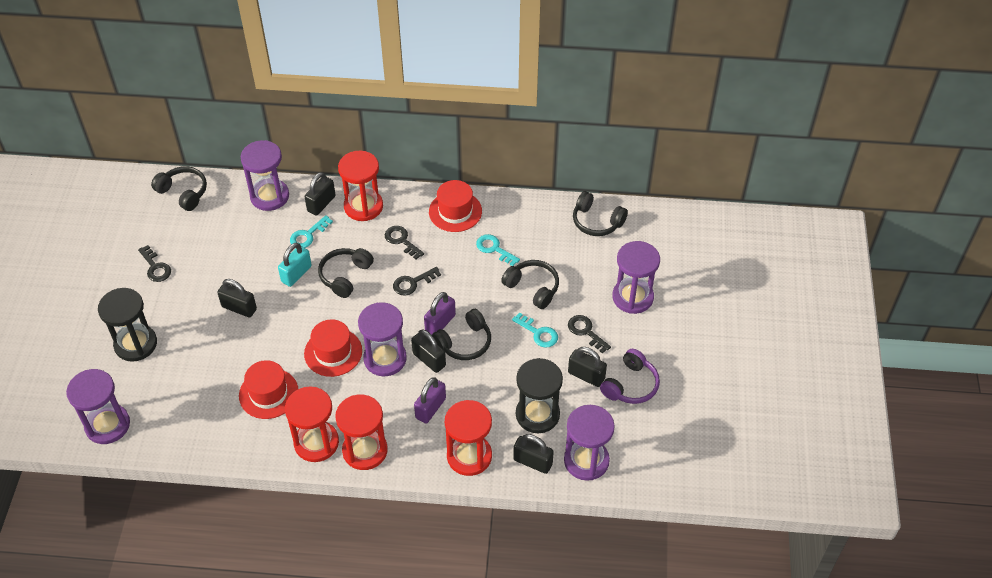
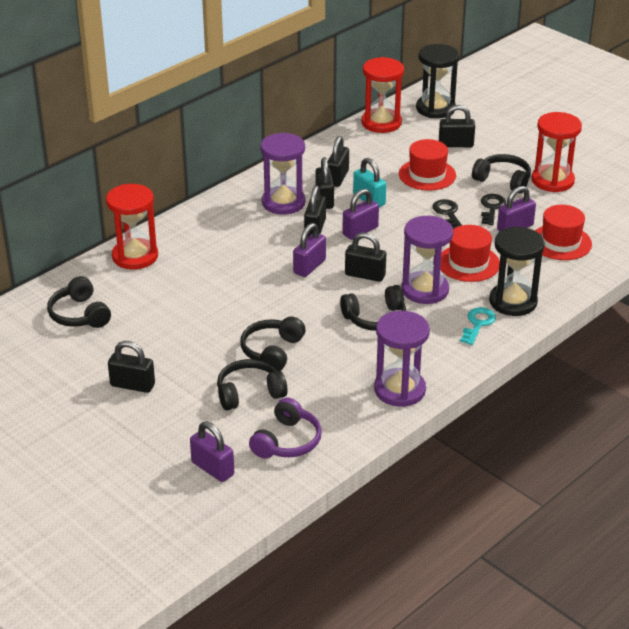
black key: [138,245,171,282] [385,226,424,259] [393,267,441,295] [568,315,611,353] = 4 -> [433,199,462,229] [481,194,506,225] = 2
black padlock: [217,279,257,318] [305,172,336,216] [411,329,446,373] [513,434,554,474] [568,347,607,387] = 5 -> [108,341,155,393] [304,185,326,238] [316,157,334,209] [328,136,349,187] [345,233,386,282] [439,105,475,147] = 6
purple hourglass: [66,369,130,444] [241,140,289,211] [358,302,407,376] [564,405,615,481] [612,241,660,314] = 5 -> [260,132,305,215] [374,311,430,407] [402,216,453,304] = 3
purple padlock: [414,377,446,423] [424,292,456,335] = 2 -> [190,422,234,482] [293,223,326,277] [342,189,379,240] [497,186,536,232] = 4
red hourglass: [285,386,339,462] [335,395,388,470] [338,151,383,221] [445,400,492,476] = 4 -> [106,184,158,269] [362,57,404,133] [532,112,582,192] = 3
turquoise key: [290,215,333,248] [476,234,520,266] [512,312,558,347] = 3 -> [460,307,496,345] = 1

